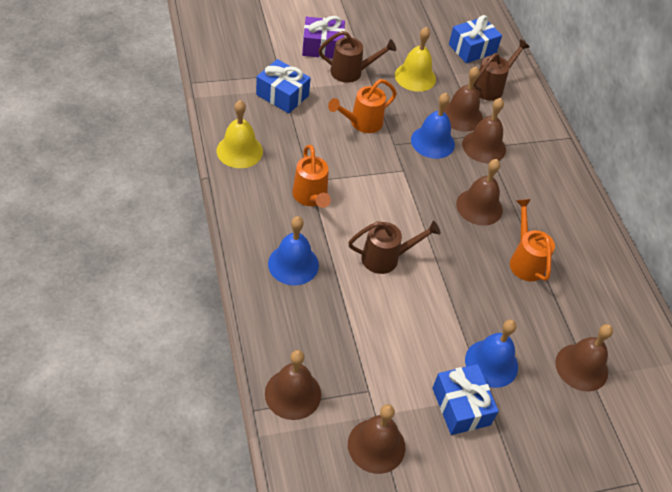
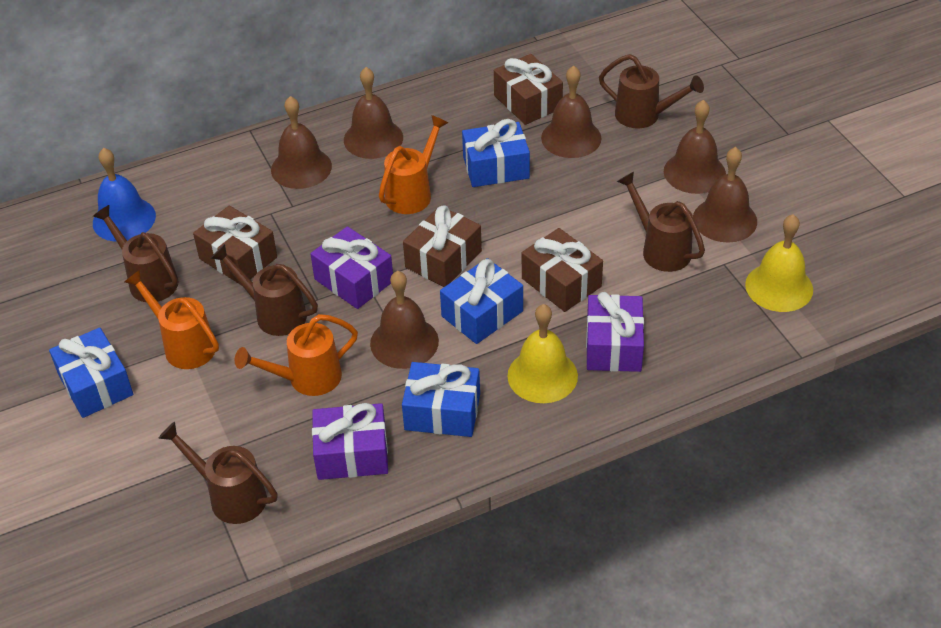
blue bell: [268,216,319,285] [411,93,455,159] [465,320,518,388] = 3 -> [93,148,156,242] = 1
blue gift: [256,59,311,113] [433,364,499,435] [449,15,502,63] = 3 -> [49,327,133,418] [402,362,480,437] [440,258,523,344] [462,119,530,187] = 4
brown gift: none = 0 -> [193,205,277,285] [403,205,482,287] [494,54,563,125] [522,228,603,312] = 4
brown watering can: [318,31,396,83] [348,221,440,274] [473,39,530,101] = 3 -> [93,205,178,302] [158,422,278,524] [210,244,318,336] [599,54,704,128] [617,172,705,272] = 5
purple gift: [302,16,345,59] = 1 -> [310,226,393,309] [312,403,388,480] [586,292,644,372] = 3

